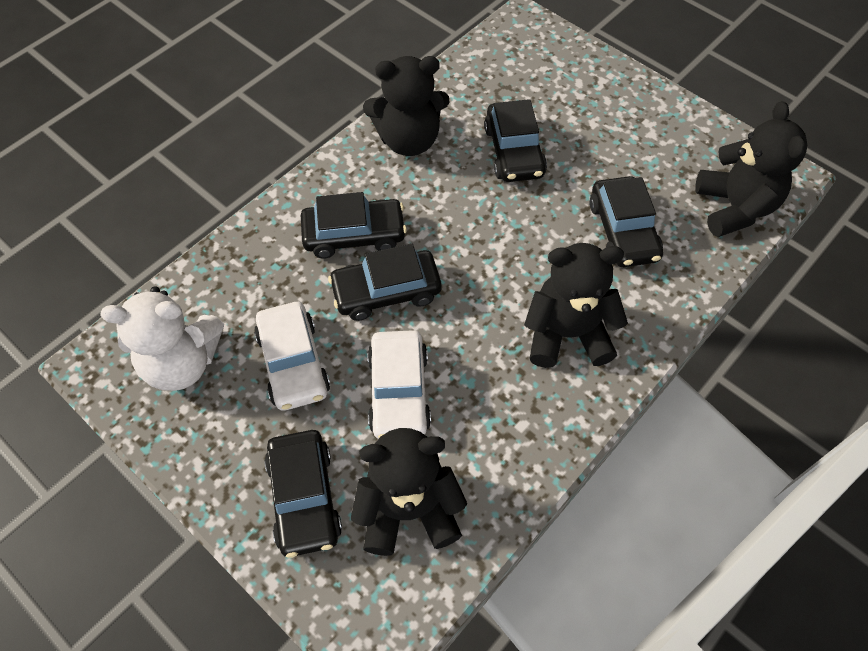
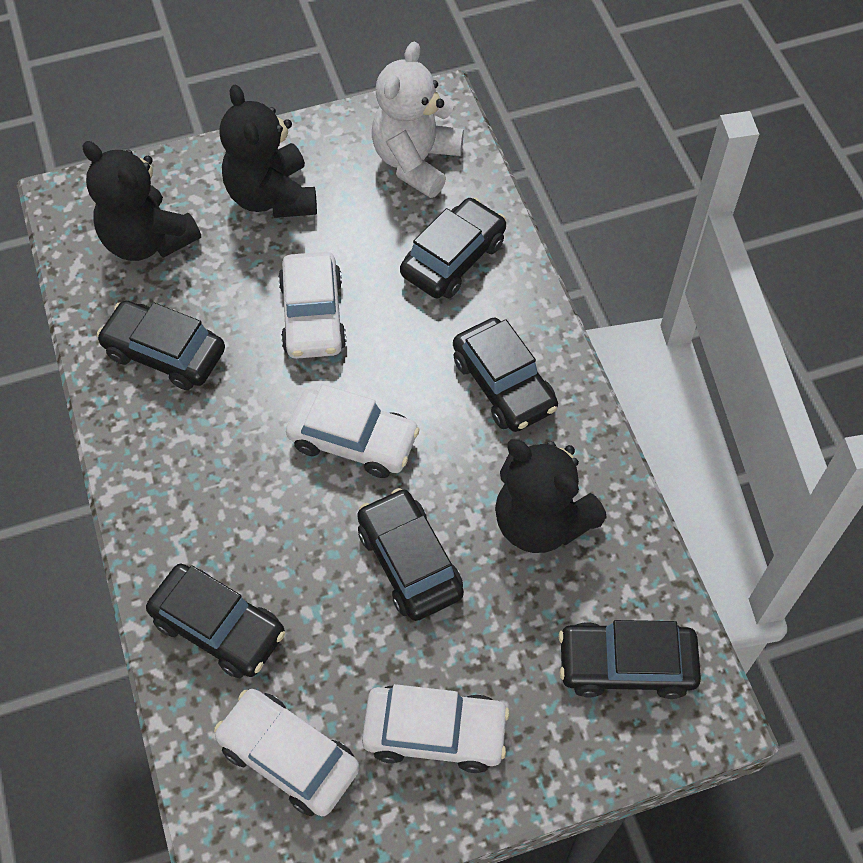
black car: [264,430,342,558] [301,192,407,259] [328,244,442,321] [484,99,547,182] [589,176,663,267] = 5 -> [97,300,225,390] [146,564,285,678] [357,488,464,621] [400,198,506,298] [453,318,558,432] [559,620,701,699] = 6
black teddy bear: [351,428,467,556] [363,56,450,156] [524,243,628,368] [695,101,807,237] = 4 -> [83,141,201,261] [220,84,317,218] [495,439,607,553] = 3
white car: [254,302,330,411] [367,330,431,439] = 2 -> [214,689,360,816] [278,252,346,359] [286,384,420,478] [362,684,510,773] = 4

